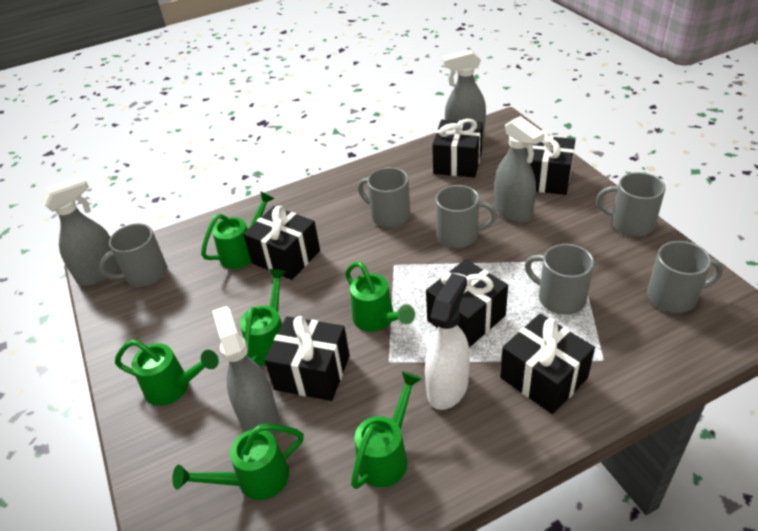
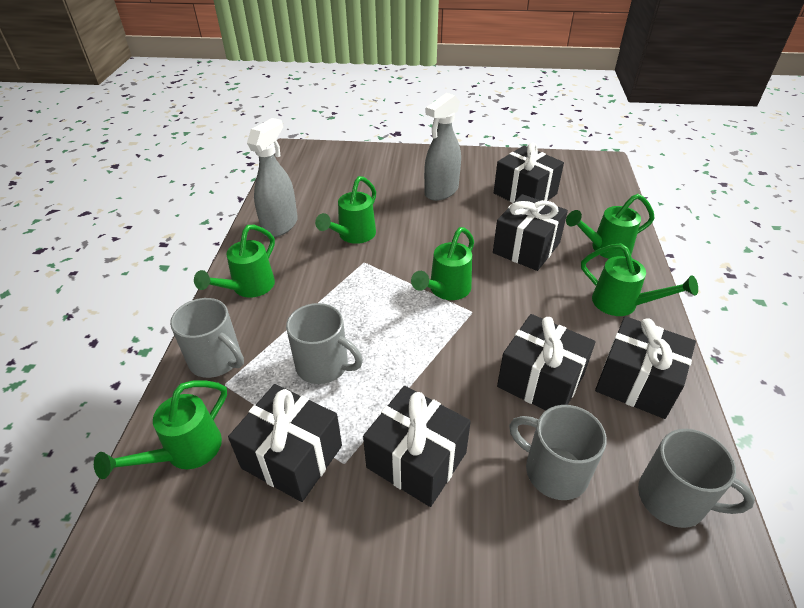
grey mug: [99,223,167,287] [358,167,411,228] [436,185,497,248] [525,244,594,315] [596,172,665,237] [647,241,723,313] = 6 -> [170,298,244,378] [286,303,363,384] [509,405,607,500] [638,429,755,528] = 4
grey spray bottle: [41,176,120,286] [212,306,279,435] [442,49,486,136] [494,116,545,223] = 4 -> [247,118,298,237] [424,93,461,201] = 2
white spray bottle: [425,273,470,410] = 1 -> none = 0

